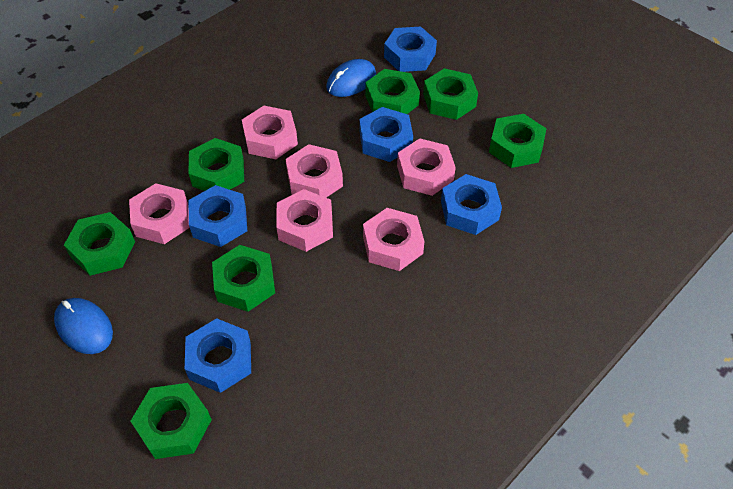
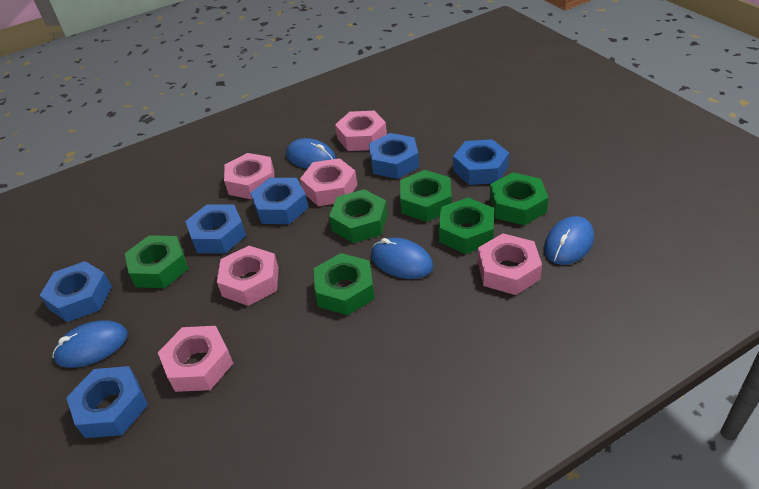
blue mouse: [54,298,113,354] [326,59,376,97] = 2 -> [53,320,128,368] [286,138,336,169] [371,238,433,279] [544,216,594,265] = 4
blue nut: [185,318,251,393] [189,185,247,247] [359,107,413,162] [384,26,437,72] [441,174,502,235] = 5 -> [39,261,112,322] [66,366,148,438] [185,204,246,254] [250,178,308,224] [369,133,419,179] [453,139,509,185] = 6
green nut: [64,212,135,276] [131,383,212,459] [188,138,244,191] [212,245,275,312] [365,69,420,114] [423,68,478,120] [489,114,547,168] = 7 -> [125,235,188,288] [314,253,375,316] [329,189,388,243] [400,170,452,222] [439,198,494,254] [490,172,549,225] = 6

